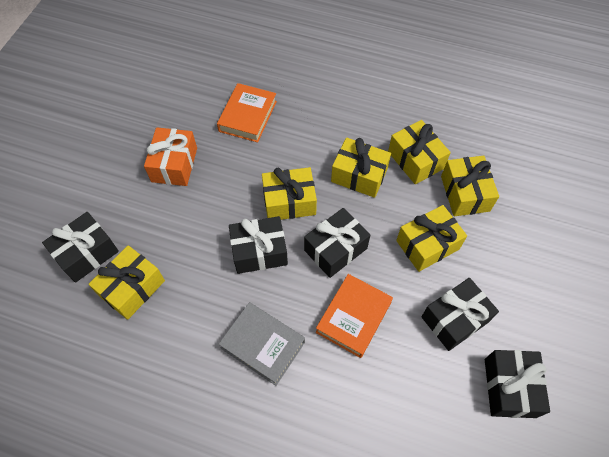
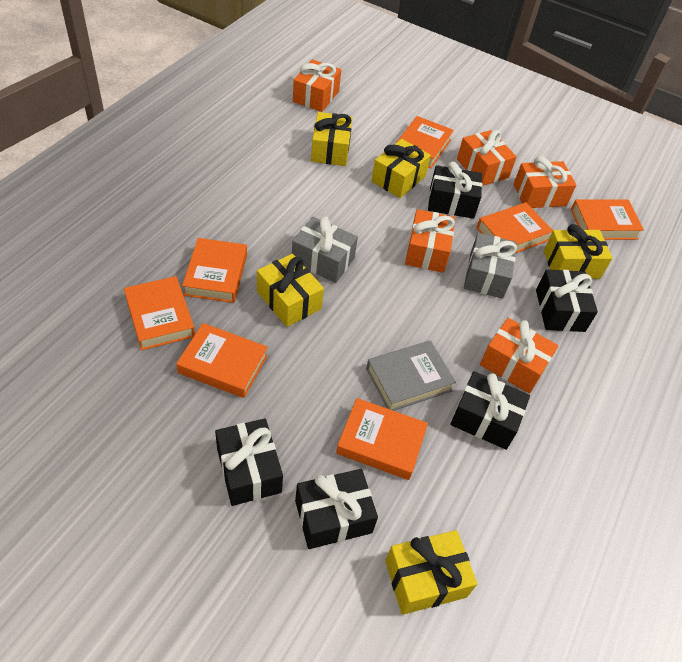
grey gift: none = 0 -> [292,216,358,283] [464,233,517,299] = 2
orange book: [217,83,277,143] [316,274,393,358] = 2 -> [124,276,195,350] [176,323,268,398] [182,238,247,303] [336,398,428,480] [396,116,454,168] [477,202,553,253] [571,199,644,240] = 7
orange gift: [144,127,197,186] = 1 -> [293,59,341,112] [405,209,455,273] [457,130,517,186] [480,318,558,394] [513,156,576,208] = 5
yellow gift: [88,245,165,320] [262,167,317,220] [331,138,391,198] [388,120,451,184] [396,205,467,272] [441,156,499,216] = 6 -> [257,254,324,327] [311,112,352,166] [371,139,431,198] [385,530,477,615] [544,224,612,279] = 5

